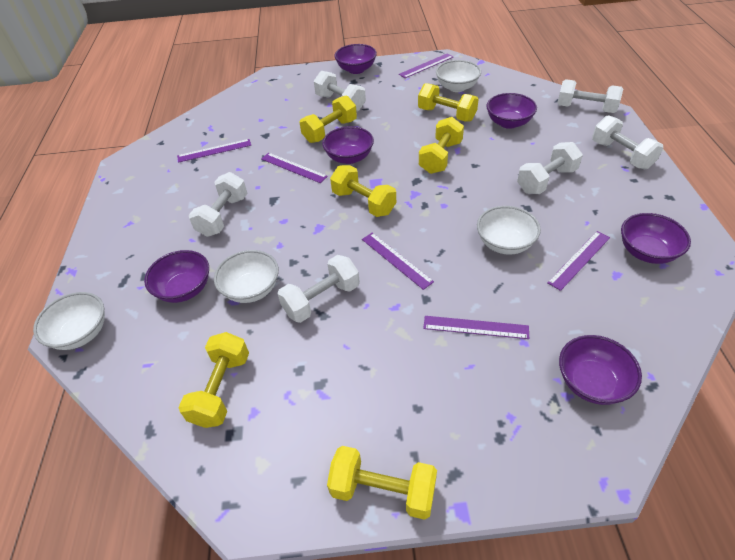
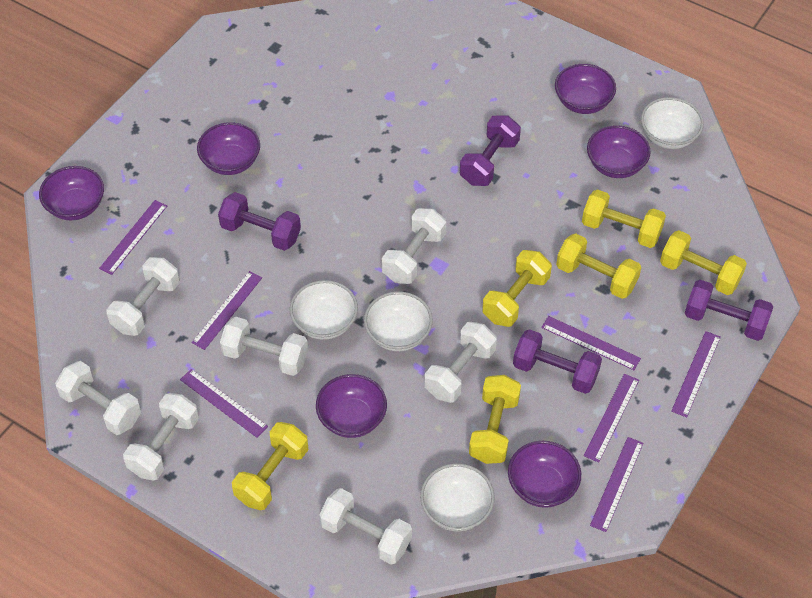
purple dumbbell: none = 0 -> [218,192,301,251] [460,115,521,186] [513,329,602,394] [685,280,773,341] = 4
purple ruler: [177,139,251,163] [261,153,328,183] [362,233,434,290] [399,53,453,78] [423,316,529,339] [547,231,610,291] = 6 -> [99,200,167,275] [180,369,268,438] [192,271,262,350] [541,316,641,370] [583,374,639,463] [590,437,643,532] [671,331,721,418] = 7
white dumbbell: [189,172,248,237] [277,255,360,323] [314,71,366,112] [517,142,583,194] [557,79,623,113] [592,115,663,169] = 6 -> [55,361,141,435] [106,257,180,336] [123,393,199,480] [220,317,308,376] [319,488,412,564] [382,208,446,284] [425,322,497,403] = 7

